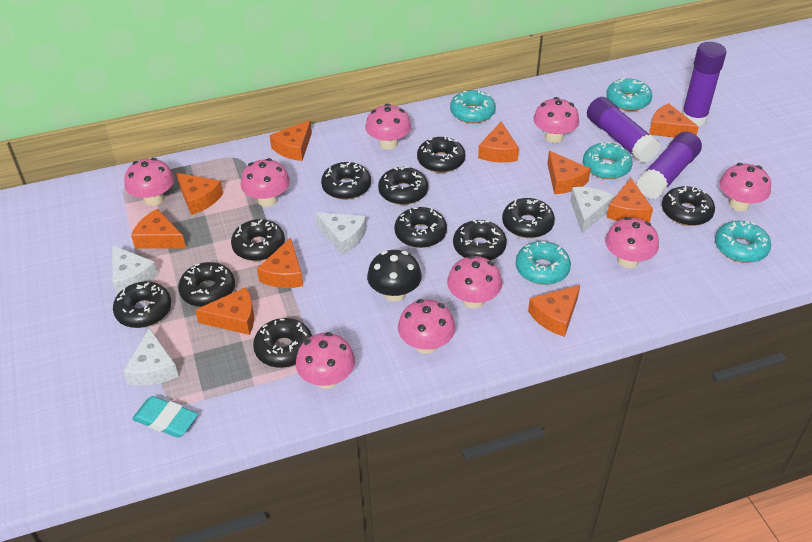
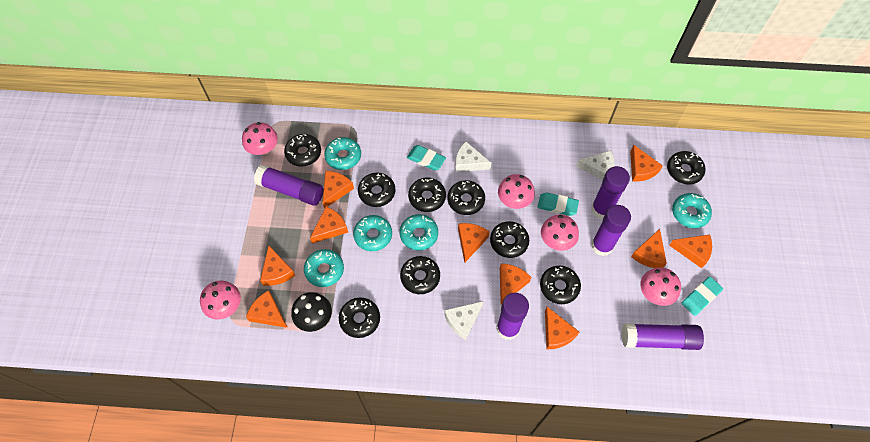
black donut: [113,282,171,328] [178,262,235,307] [231,219,285,261] [253,318,312,368] [321,162,371,200] [378,166,428,205] [394,207,447,248] [417,136,465,173] [453,220,507,261] [502,198,555,238] [662,186,715,226] = 11 -> [284,134,321,167] [339,297,380,338] [358,173,396,207] [400,256,440,294] [408,178,446,212] [447,180,485,215] [490,221,529,258] [540,266,581,304] [667,151,705,184] = 9
pink mushroom: [124,158,174,206] [241,158,290,207] [296,332,355,389] [365,103,411,150] [398,299,455,354] [447,255,502,308] [533,97,579,143] [605,217,659,268] [719,163,771,211] = 9 -> [200,281,241,320] [242,122,278,155] [498,174,535,209] [541,214,579,251] [640,267,681,306] = 5
purple glue stick: [587,97,660,163] [636,132,702,199] [682,42,726,126] = 3 -> [254,164,323,206] [497,293,529,340] [591,166,630,219] [591,205,631,256] [622,323,704,350] = 5
turquoise eraser: [132,396,198,438] = 1 -> [407,145,446,171] [537,193,579,216] [682,277,723,316] = 3
white cheese: [112,245,158,295] [123,328,179,386] [315,212,366,255] [570,187,614,233] = 4 -> [444,301,483,340] [455,142,492,172] [576,150,615,180] = 3

